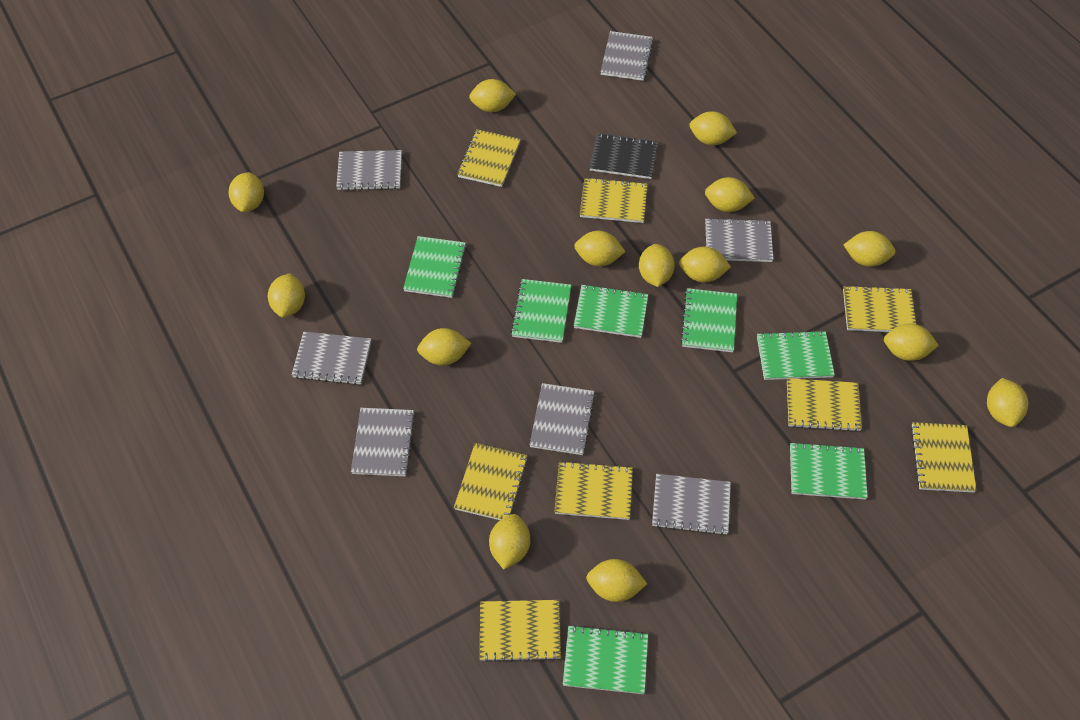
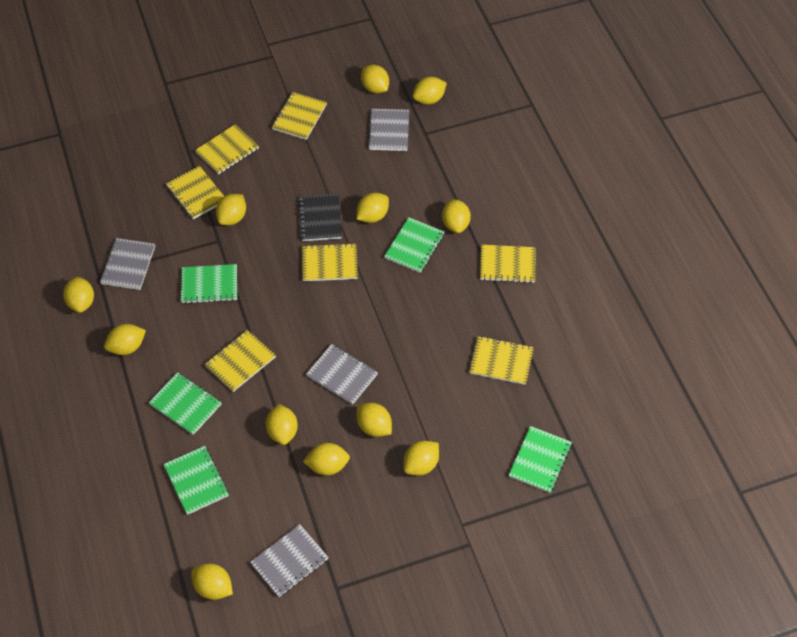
green notebook: [403,236,466,298] [511,279,572,343] [563,625,648,694] [574,284,648,338] [680,288,737,352] [757,330,835,380] [790,442,868,500] = 7 -> [149,372,222,435] [163,446,229,515] [181,264,237,304] [384,217,444,273] [509,426,572,493] = 5
grey notebook: [292,331,371,385] [336,150,402,190] [351,408,415,476] [530,383,595,455] [600,31,654,81] [652,474,731,535] [705,218,774,262] = 7 -> [100,238,155,290] [250,524,329,597] [306,344,378,405] [368,109,409,151] = 4
yellow lemon: [229,172,264,212] [268,273,305,318] [417,328,471,366] [469,79,516,112] [489,514,530,569] [574,231,626,266] [586,559,647,602] [639,244,675,287] [679,247,731,283] [690,111,737,145] [705,177,755,212] [844,231,896,267] [884,323,939,361] [987,378,1028,427] = 14 -> [63,277,94,313] [104,324,146,355] [191,564,233,600] [216,194,246,225] [266,404,298,445] [303,443,350,475] [356,193,389,223] [356,403,392,437] [361,65,389,93] [403,441,439,476] [413,77,447,104] [442,199,471,233] = 12
yellow notebook: [454,443,528,520] [457,129,521,187] [480,600,561,662] [554,461,633,520] [580,177,648,223] [787,378,862,432] [843,285,916,332] [911,422,977,492] = 8 -> [166,166,224,219] [195,124,259,175] [204,330,276,392] [272,92,327,140] [302,243,358,281] [469,336,534,385] [480,245,536,283] = 7

